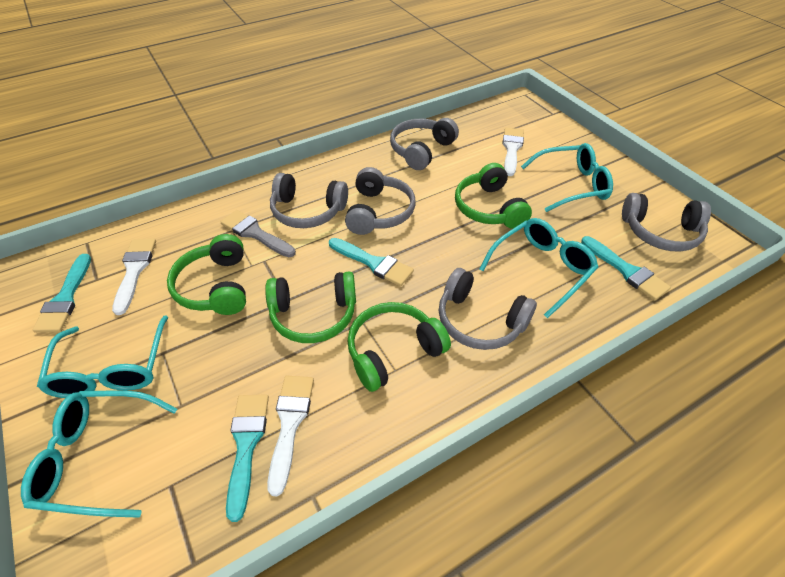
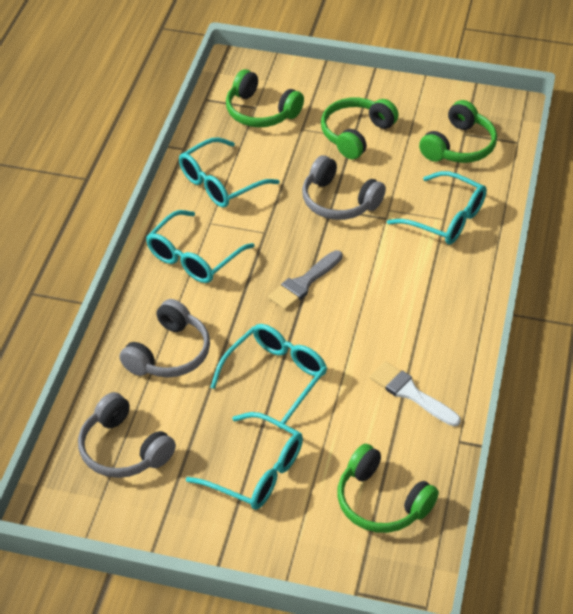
grey headphones: [270,173,348,228] [345,167,416,235] [390,118,459,170] [439,268,537,350] [622,193,711,252] = 5 -> [78,392,176,478] [119,299,210,377] [302,155,386,220] = 3
turquoise brush: [32,254,91,333] [226,394,269,522] [329,238,414,286] [581,236,671,301] = 4 -> none = 0
turquoise glasses: [21,390,177,518] [37,316,168,398] [479,218,598,318] [521,143,613,212] = 4 -> [146,210,254,283] [179,137,280,208] [186,412,303,510] [210,324,327,429] [387,171,487,245] = 5
white brush: [112,239,156,315] [267,376,314,496] [502,127,524,176] = 3 -> [370,361,461,427] = 1

